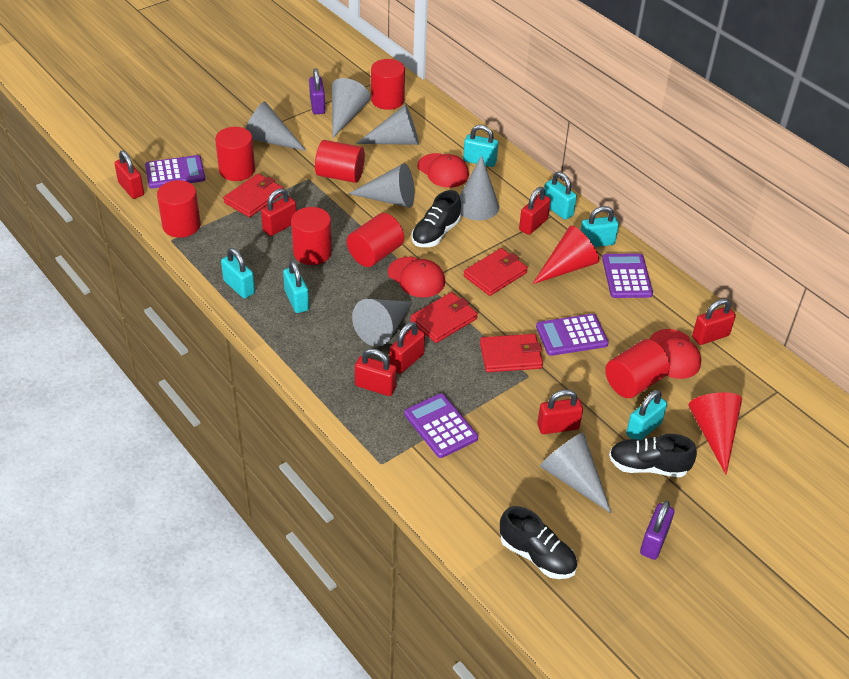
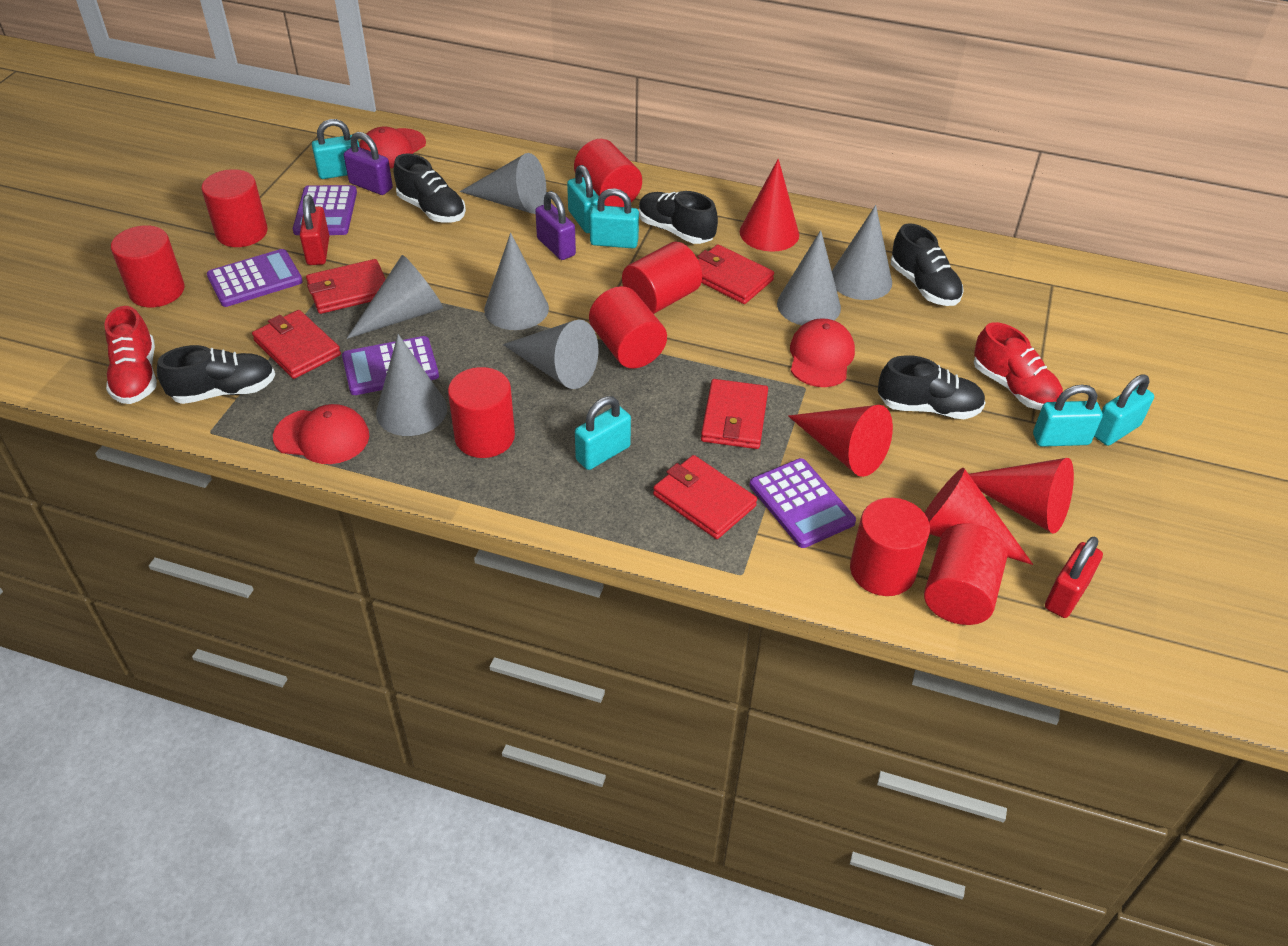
black shoe: [411,190,461,247] [500,506,577,579] [609,434,697,477] = 3 -> [157,345,275,404] [393,153,466,223] [639,191,718,244] [878,355,986,419] [891,223,964,306] = 5
red cone: [533,226,599,284] [688,392,742,475] = 2 -> [740,159,799,252] [788,405,893,477] [925,468,1033,565] [969,458,1074,534] = 4
red cylinder: [157,180,201,238] [215,127,255,181] [291,207,332,265] [315,140,365,183] [347,213,404,267] [371,59,405,110] [605,339,670,398] = 7 -> [111,225,184,307] [201,169,267,247] [448,367,515,458] [574,139,642,207] [589,286,667,369] [622,242,702,314] [850,498,930,596] [924,523,1008,625] = 8
red padlock: [114,150,144,199] [261,188,296,236] [355,349,397,396] [389,322,425,374] [519,187,551,235] [537,390,583,434] [692,299,736,345] = 7 -> [300,195,329,265] [1045,537,1103,618] = 2
red shoe: none = 0 -> [104,306,157,404] [974,322,1063,410] = 2
red wallet: [223,174,284,217] [410,292,478,343] [464,248,528,296] [480,334,543,372] = 4 -> [252,310,341,379] [306,259,386,314] [653,455,757,539] [697,244,774,304] [701,379,768,449] = 5

